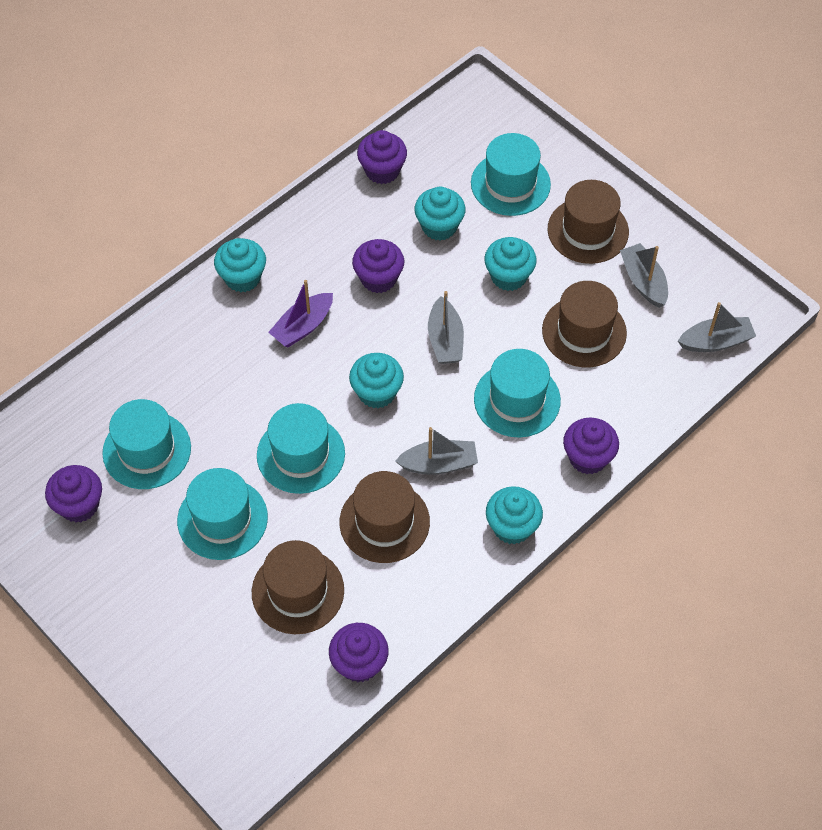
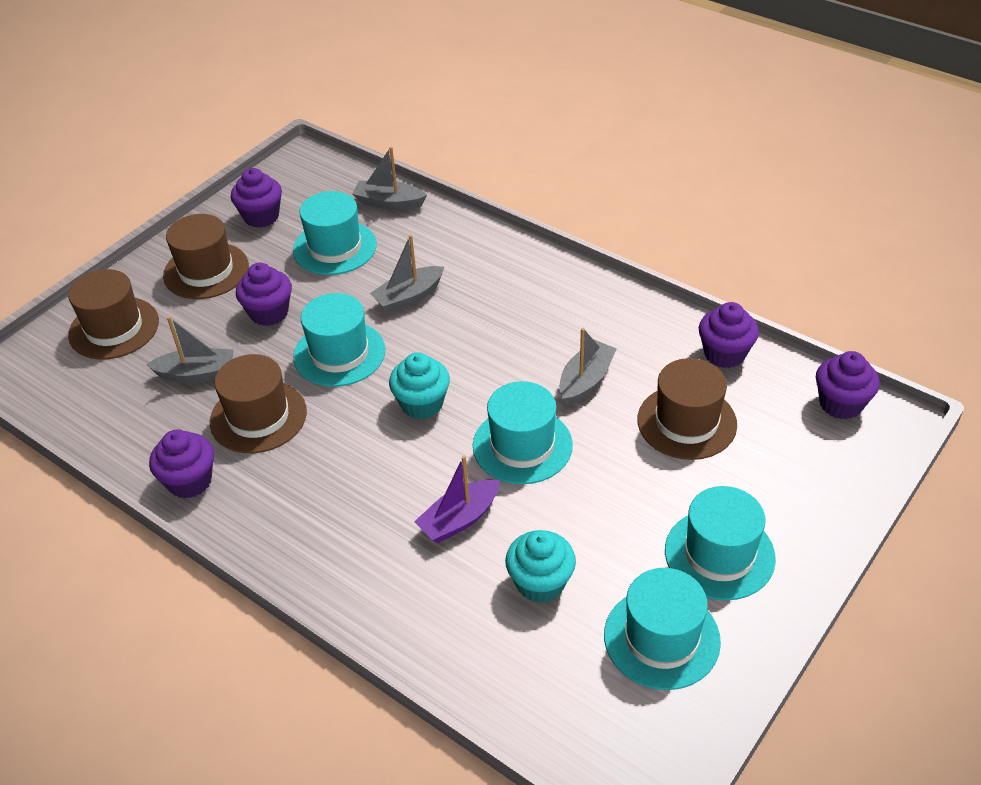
turquoise cupcake: [214,238,266,292] [349,353,404,409] [414,187,466,241] [484,237,537,291] [486,486,543,544] = 5 -> [389,352,450,419] [505,530,576,603] = 2

